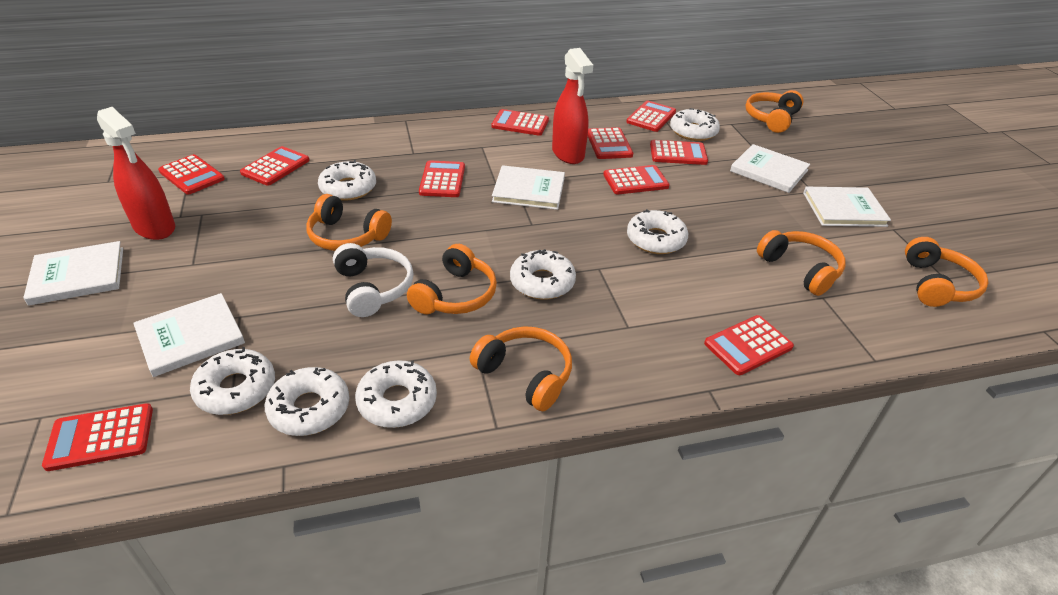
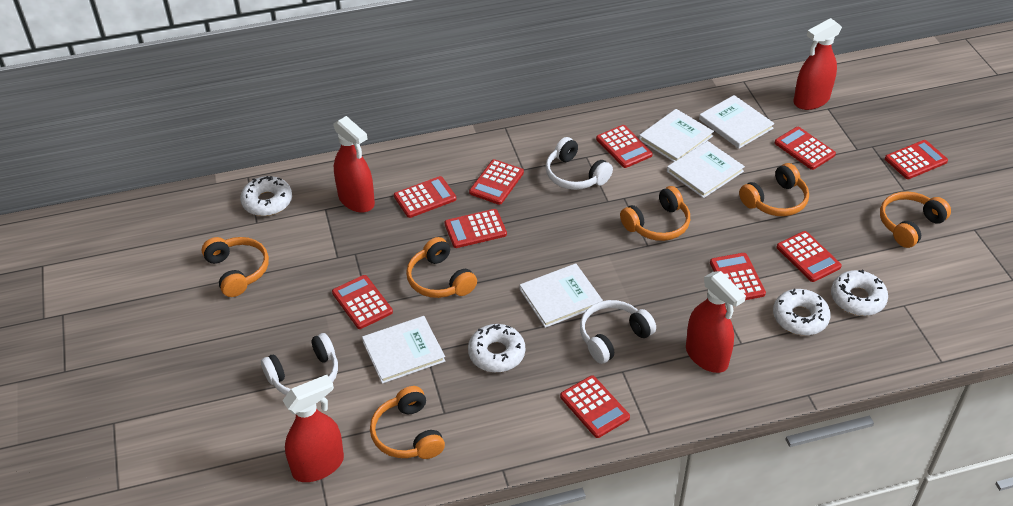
red spray bottle: [97,107,175,240] [552,48,593,164] = 2 -> [282,375,344,482] [333,116,375,212] [686,271,746,373] [793,18,842,110] = 4
white donut: [190,347,275,415] [265,367,350,436] [318,160,376,201] [355,360,437,428] [510,249,576,300] [627,209,688,254] [670,108,720,141] = 7 -> [240,176,292,216] [468,324,525,373] [773,288,831,335] [831,270,888,316] = 4
white headphones: [333,243,414,317] = 1 -> [261,333,338,395] [545,137,613,190] [580,300,656,364] = 3

